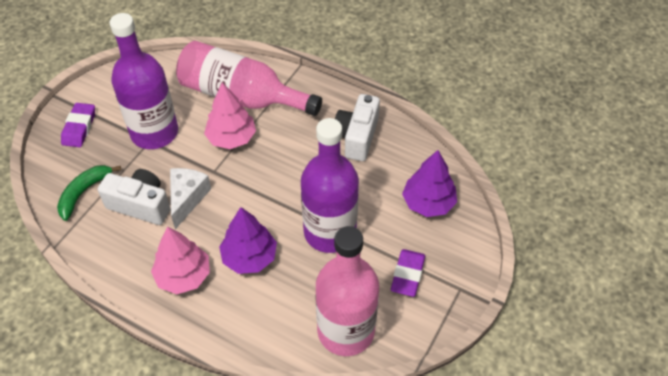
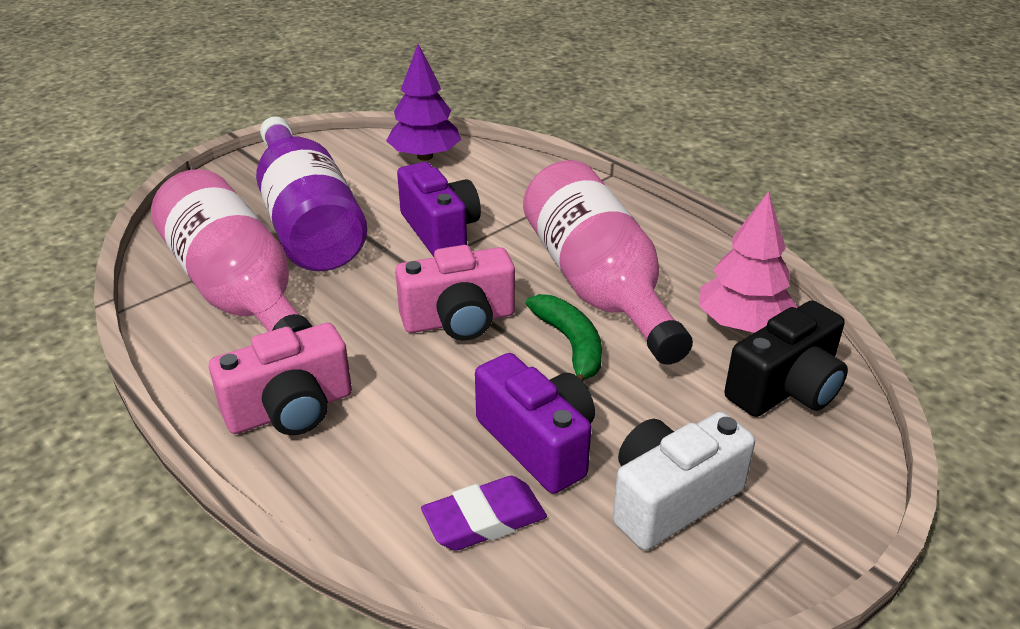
black camera: none = 0 -> [724,300,848,417] = 1
pink camera: none = 0 -> [209,323,352,435] [395,245,515,341] = 2
pink tree: [151,227,210,294] [204,83,256,149] = 2 -> [699,191,797,333] = 1
purple bottle: [109,13,178,149] [301,118,359,253] = 2 -> [256,117,367,271] = 1
purple camera: none = 0 -> [397,162,481,257] [475,353,595,494] = 2
purple eraser: [61,103,95,147] [391,249,425,297] = 2 -> [421,476,547,551] = 1
purple tree: [219,207,277,274] [402,150,457,217] = 2 -> [386,44,461,161] = 1
white camera: [98,169,170,225] [335,94,380,161] = 2 -> [613,412,755,550] = 1
white cheese: [170,168,211,229] = 1 -> none = 0

